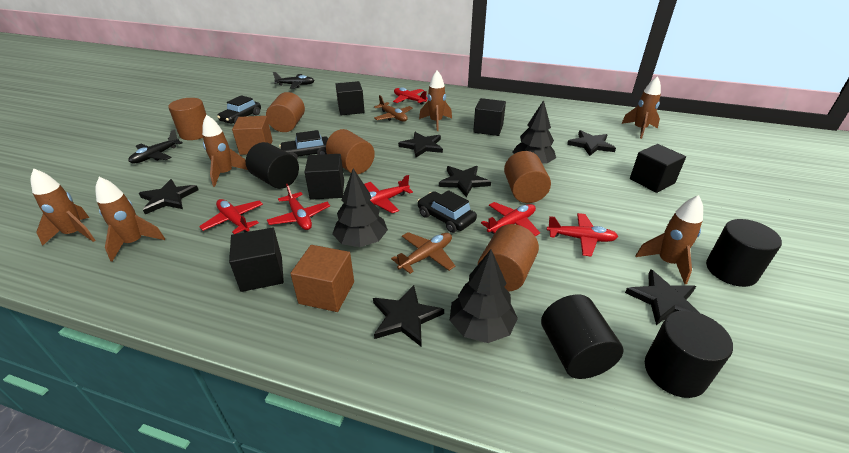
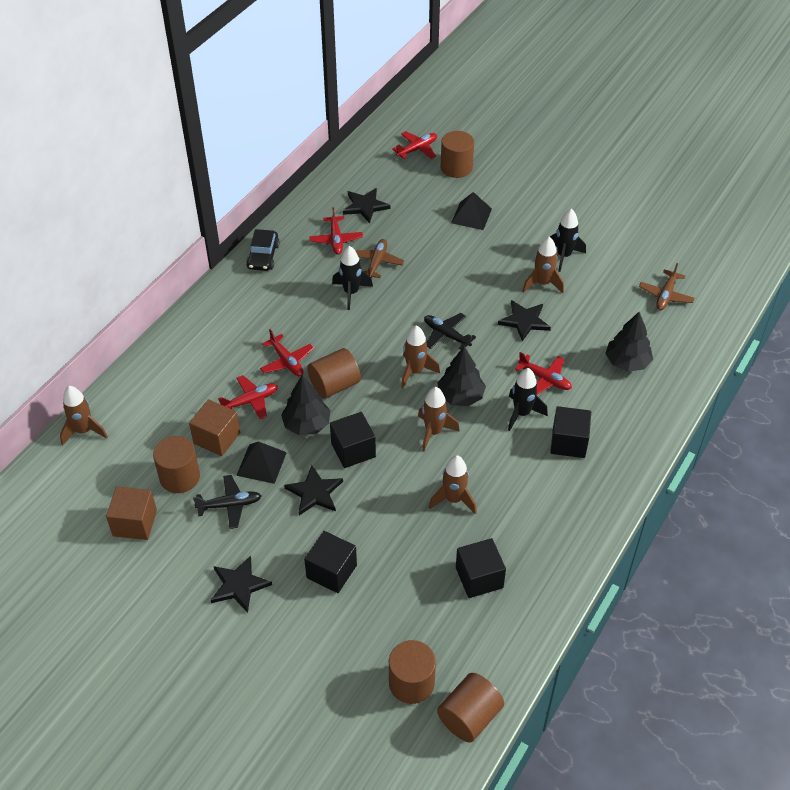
black car: [217,95,261,124] [279,130,328,159] [418,190,477,233] = 3 -> [246,229,280,271] = 1
black cube: [229,228,284,292] [305,154,344,200] [335,81,365,115] [473,98,506,136] [630,144,686,193] = 5 -> [304,531,357,593] [330,412,376,468] [456,538,506,598] [550,406,591,458] = 4
black cylinder: [246,142,299,189] [541,295,624,379] [645,310,733,398] [706,219,782,287] = 4 -> none = 0
black pyramid: none = 0 -> [236,441,287,484] [451,192,492,230] = 2
black rocket: none = 0 -> [332,246,373,310] [508,368,548,431] [550,209,586,272] = 3
black star: [139,179,199,214] [373,285,444,347] [398,132,443,157] [439,166,491,197] [567,130,616,156] [625,269,699,325] = 6 -> [211,555,272,613] [284,465,343,516] [343,188,390,223] [498,300,551,341] = 4
brown rocket: [31,168,96,246] [95,177,165,262] [202,115,248,187] [419,70,452,131] [621,76,661,139] [635,195,703,284] = 6 -> [60,386,108,446] [401,325,440,388] [418,387,460,452] [429,455,477,514] [523,237,564,293] = 5
red plane: [199,199,263,234] [267,184,330,230] [364,175,413,213] [393,87,428,105] [481,202,540,236] [547,213,618,257] = 6 -> [218,375,278,419] [260,329,314,377] [309,207,363,255] [392,131,437,159] [515,352,572,395] = 5

